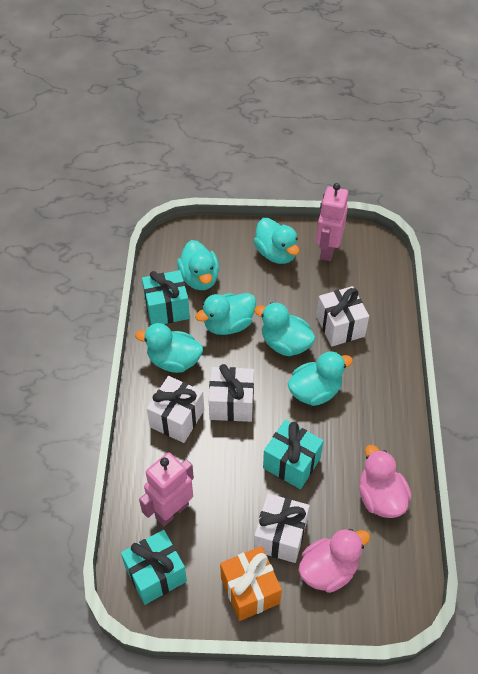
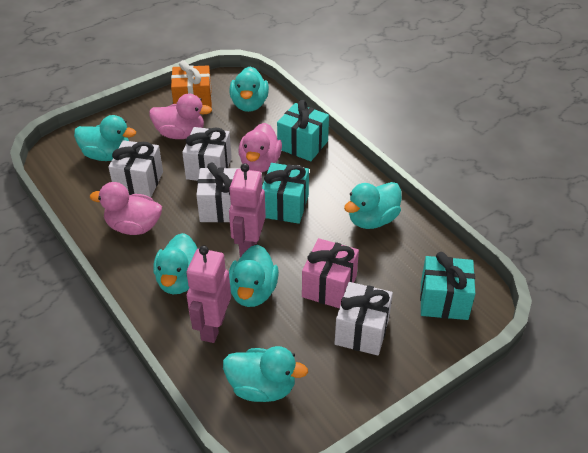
pink duck: [299,529,370,593] [359,445,412,518] = 2 -> [90,182,162,235] [149,94,212,139] [239,123,282,173] = 3
pink gift: none = 0 -> [302,238,359,308] = 1

